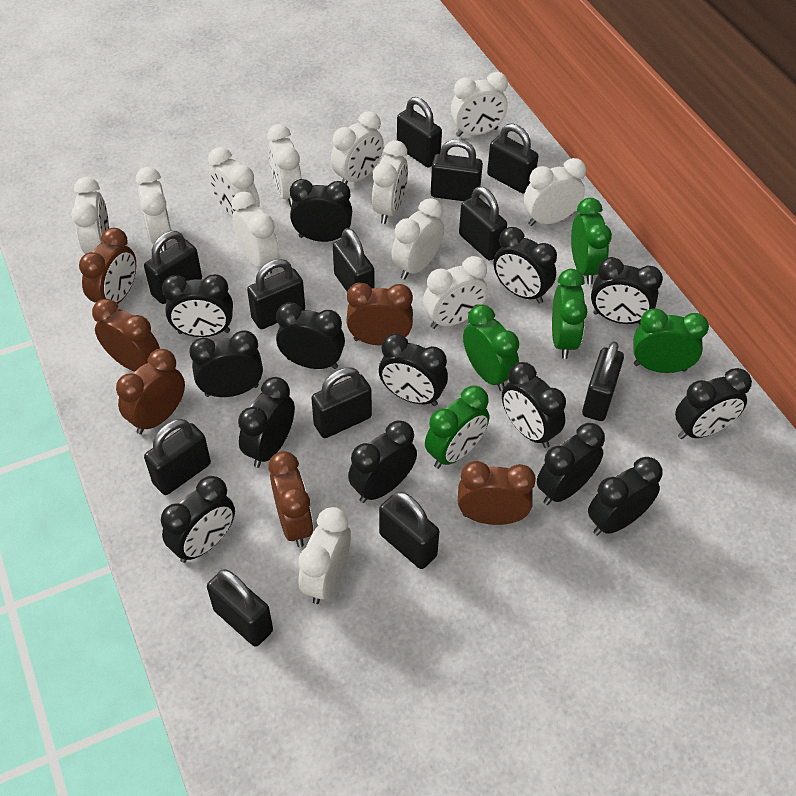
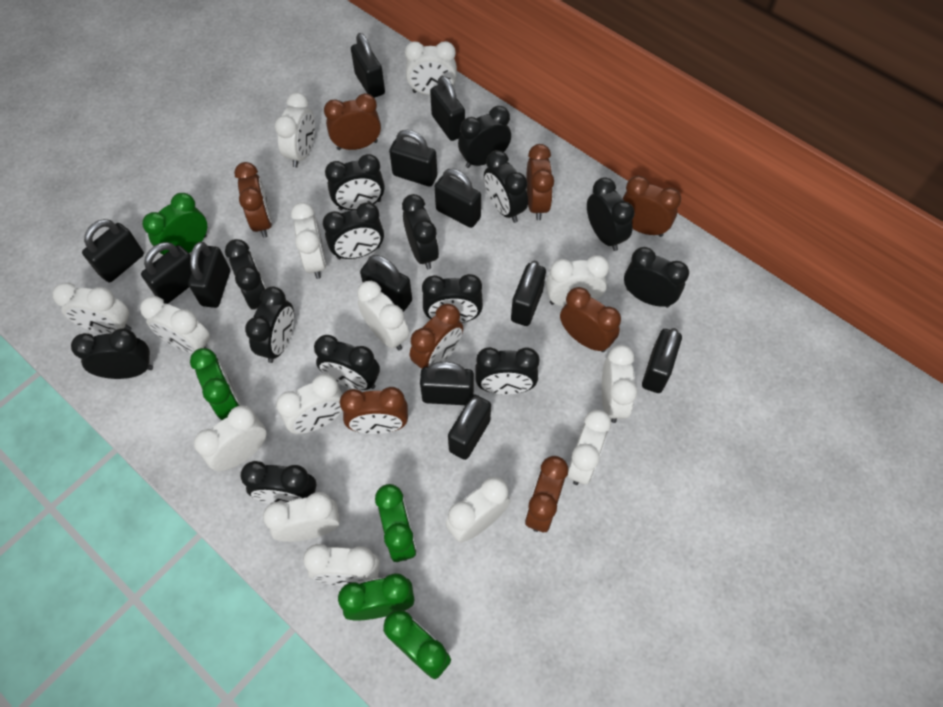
brown clock: [79,228,136,304] [92,299,160,372] [116,349,185,434] [269,451,313,547] [346,283,413,346] [458,461,536,525] = 6 -> [234,162,272,238] [324,93,381,150] [340,387,408,434] [410,304,463,370] [525,456,568,532] [526,144,554,220] [560,287,621,352] [623,176,681,237] = 8
white clock: [71,177,109,254] [136,167,172,252] [208,147,260,217] [231,191,279,275] [267,124,302,207] [298,507,351,604] [331,111,384,184] [372,140,408,224] [392,198,444,280] [423,256,488,329] [451,72,508,137] [524,158,586,226] = 12 -> [53,283,132,334] [140,296,210,354] [194,406,267,471] [263,492,340,542] [275,93,315,168] [276,374,342,434] [291,202,326,279] [303,544,380,586] [357,281,409,350] [405,41,457,95] [446,477,510,542] [546,255,609,307] [567,410,611,485] [602,345,637,423] = 14

